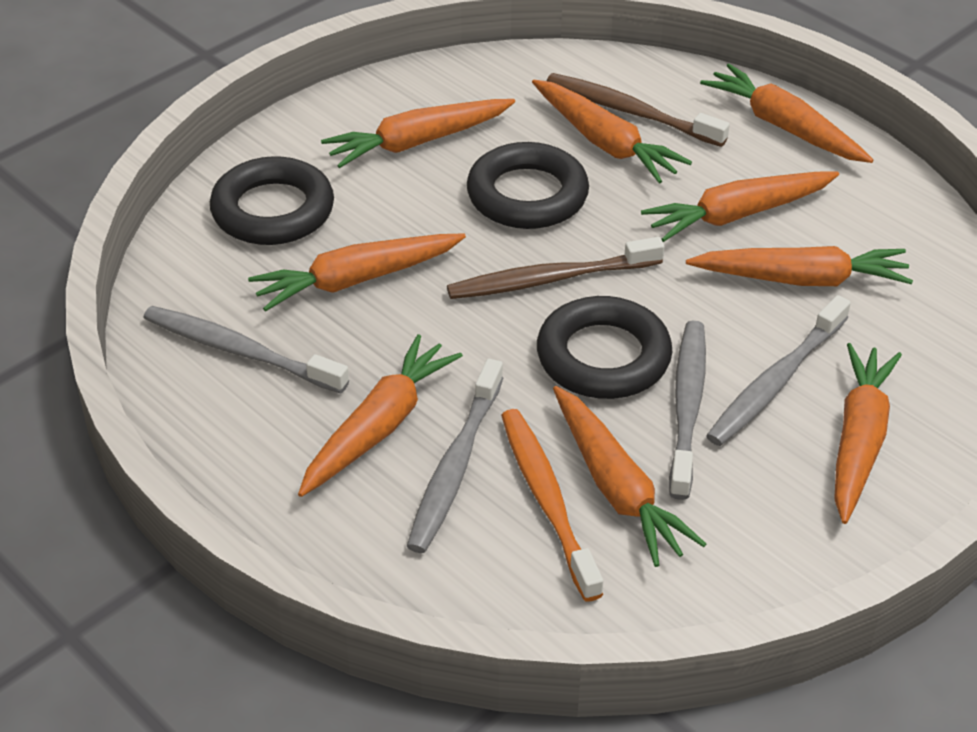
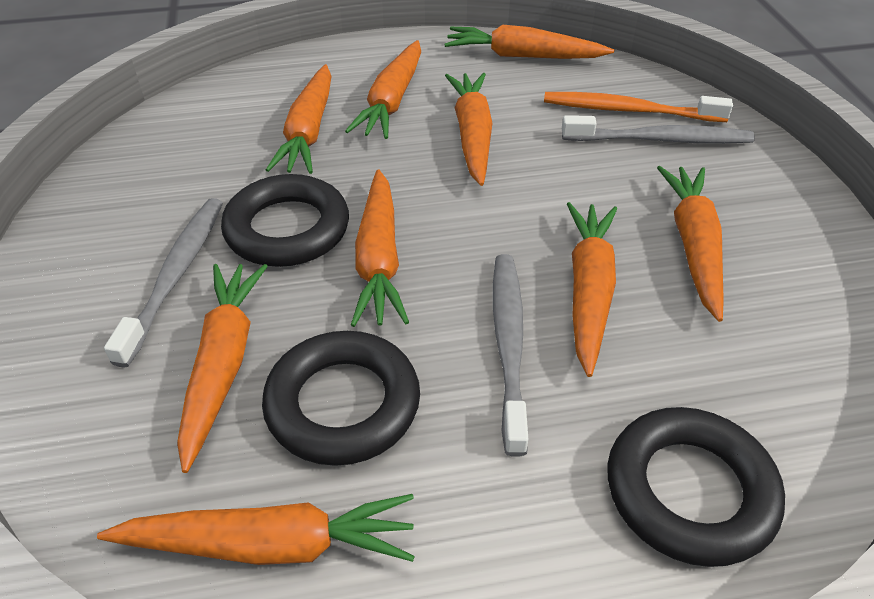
brown toothbrush: [447,237,665,299] [547,73,730,147] = 2 -> none = 0
grey toothbrush: [143,306,349,394] [407,359,503,553] [669,321,706,500] [706,295,851,446] = 4 -> [104,198,223,368] [493,254,528,457] [562,115,755,144] = 3

